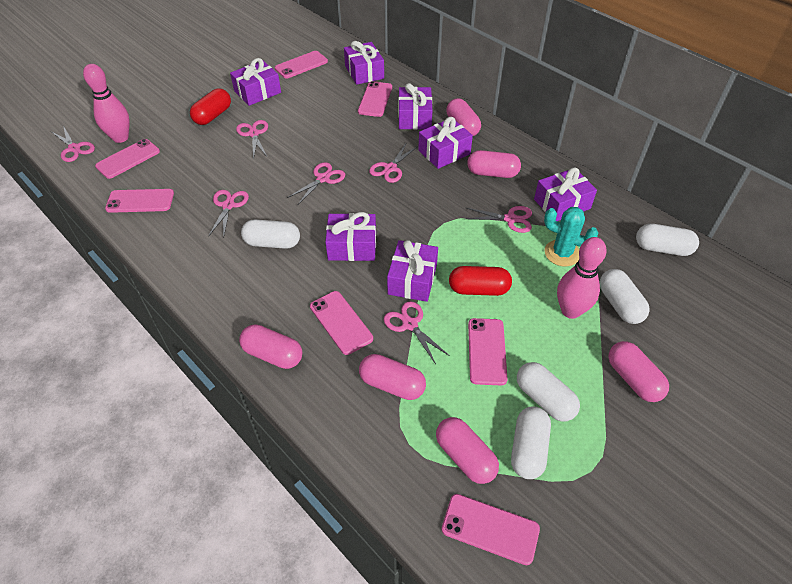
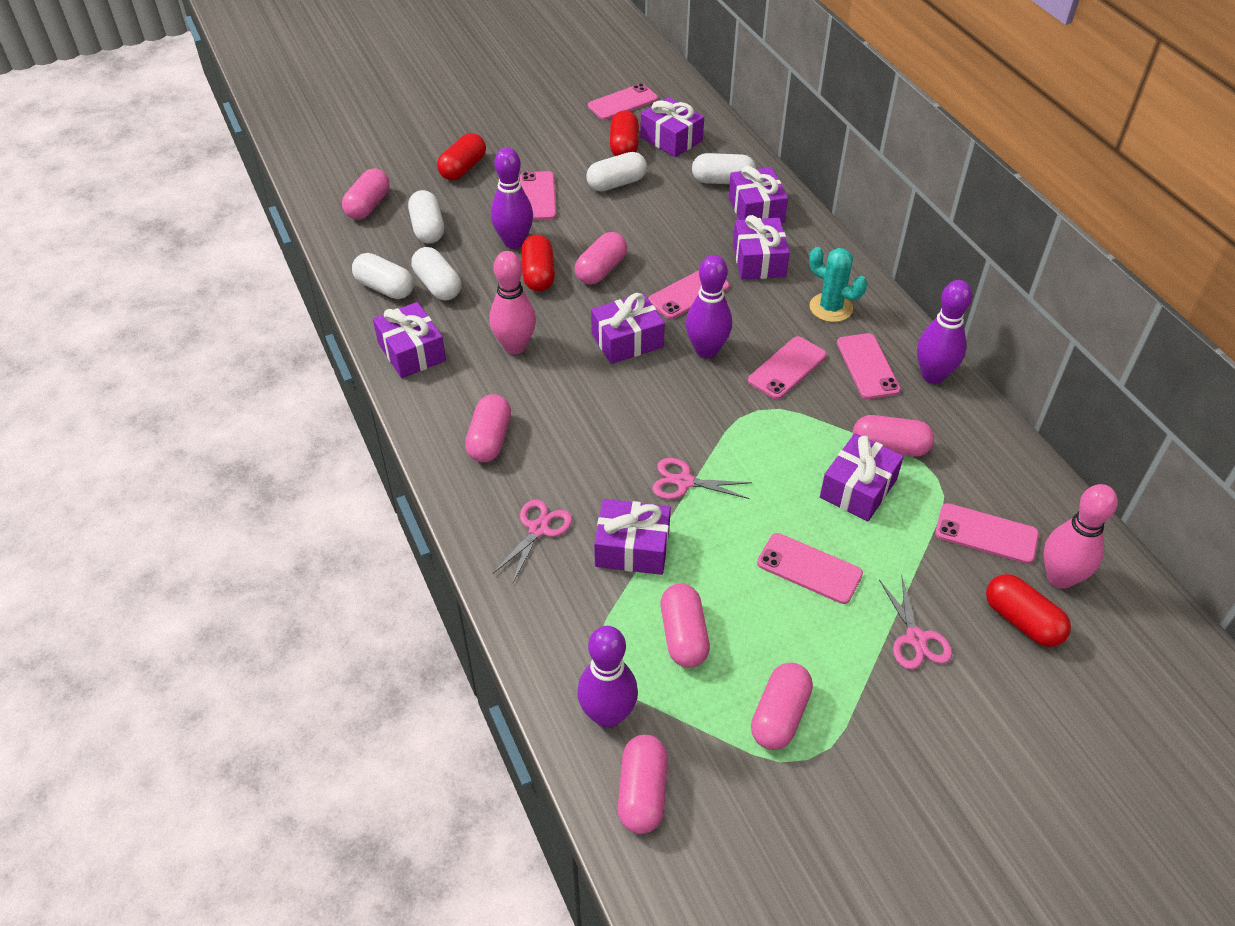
pink capsule: [239,324,302,369] [359,354,426,400] [436,417,499,484] [446,98,481,136] [467,150,521,178] [608,341,669,402] = 6 -> [342,168,390,220] [465,394,511,462] [575,232,627,285] [618,735,668,834] [661,583,710,668] [751,662,813,750] [853,415,934,457] = 7
pink scissors: [52,126,95,162] [208,190,249,238] [236,120,268,159] [287,162,345,204] [369,142,418,183] [384,301,450,364] [466,206,532,233] = 7 -> [493,499,572,582] [652,458,752,499] [879,575,952,669] = 3
purple bowling pin: none = 0 -> [491,148,533,249] [577,626,638,728] [686,255,732,358] [917,280,972,384] = 4
red capsule: [190,88,231,125] [449,266,512,296] = 2 -> [437,133,486,181] [521,235,555,291] [610,110,639,156] [986,574,1071,647] = 4

